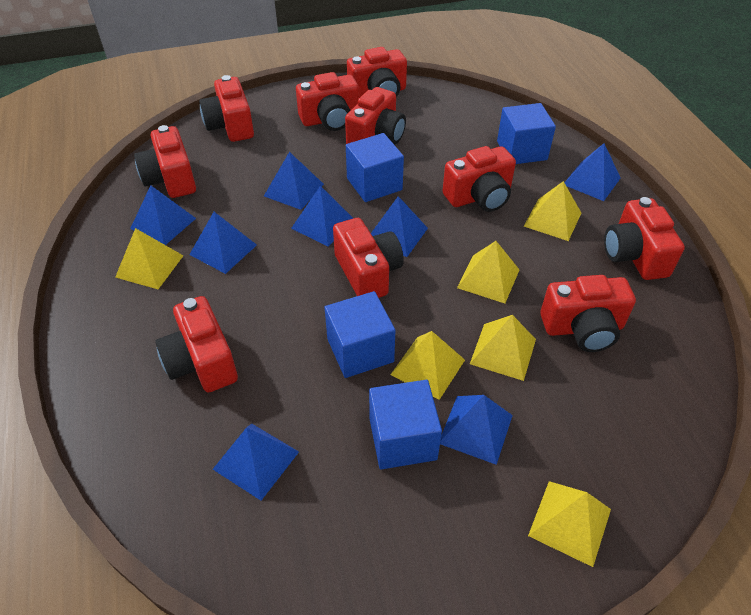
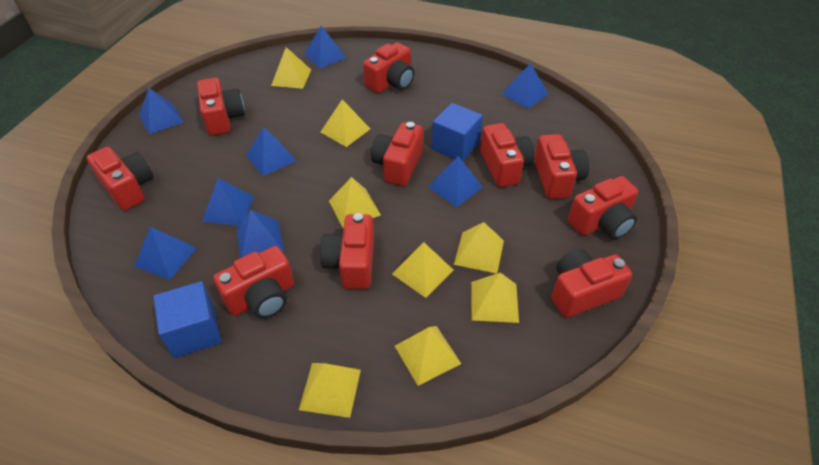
blue cube: [325,291,396,378] [346,133,404,202] [369,380,442,469] [497,103,556,164] = 4 -> [154,281,222,358] [432,103,483,161] = 2
yellow pyramid: [115,228,183,289] [390,331,465,400] [457,241,520,303] [470,315,536,381] [524,181,581,241] [528,481,611,567] = 6 -> [271,47,311,89] [299,363,361,418] [321,99,370,147] [329,177,381,228] [392,242,453,298] [395,326,461,386] [454,222,504,274] [471,272,519,323] = 8

